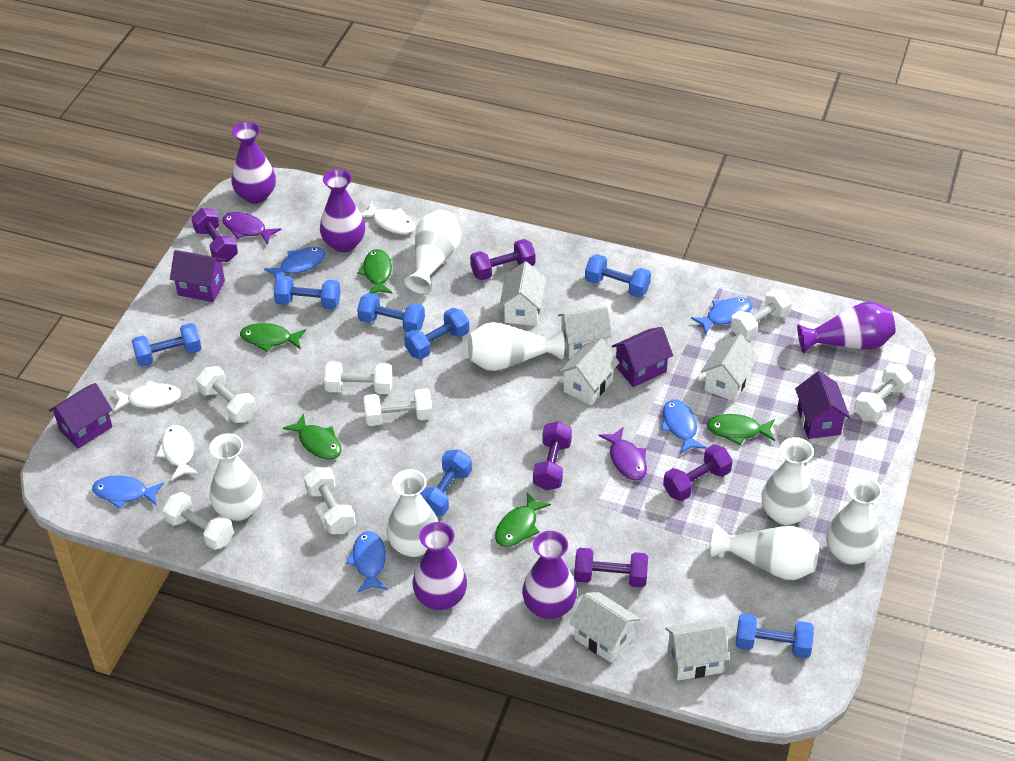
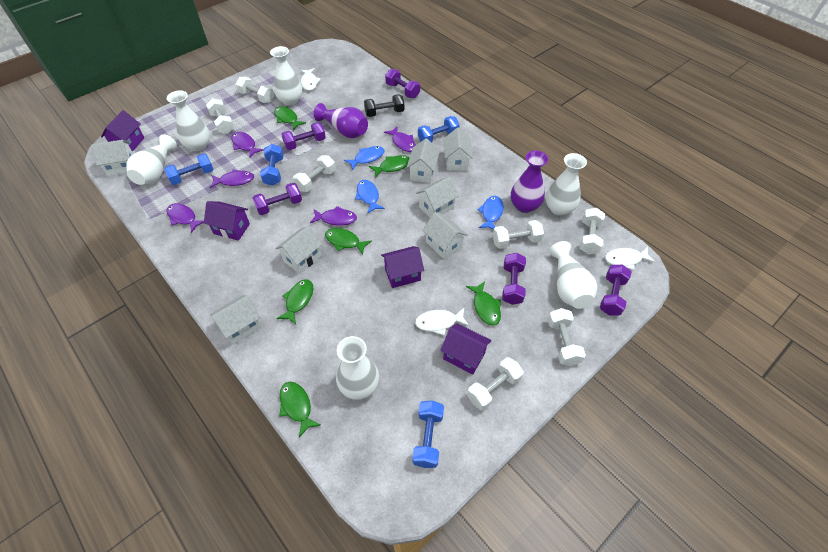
black dumbbell: none = 0 -> [364,94,404,117] = 1
blue dumbbell: [132,323,202,367] [274,275,341,309] [357,293,425,332] [404,308,469,359] [420,450,472,516] [585,254,651,297] [736,613,814,658] = 7 -> [164,153,214,185] [260,144,283,186] [412,400,444,468] [418,116,459,143] = 4
blue fish: [92,475,164,509] [264,247,326,279] [346,531,387,593] [661,399,706,454] [691,297,752,334] = 5 -> [344,146,385,170] [355,180,385,214] [477,196,504,230] = 3
green fish: [240,323,306,352] [283,413,341,460] [357,249,393,294] [495,492,551,547] [707,414,775,445] = 5 -> [274,106,306,130] [277,279,313,324] [279,382,321,437] [325,228,372,255] [369,155,409,177] [466,281,501,325] = 6
purple fish: [222,212,281,245] [598,427,647,480] = 2 -> [166,203,204,233] [210,169,254,188] [231,132,264,158] [310,206,357,226] [384,127,416,152] = 5
purple vase: [231,121,276,204] [320,169,365,252] [412,522,467,610] [522,531,577,619] [797,302,895,353] = 5 -> [314,103,368,138] [511,151,548,213] = 2
white house: [499,262,546,326] [558,306,612,359] [559,339,619,405] [570,592,640,663] [665,619,729,681] [701,334,759,402] = 6 -> [91,140,133,176] [210,295,262,345] [275,226,322,274] [407,139,440,183] [416,176,459,218] [423,212,468,260] [444,127,473,171] = 7
white vase: [210,433,262,521] [386,469,438,557] [404,210,461,294] [468,322,565,371] [711,524,819,580] [761,437,814,525] [826,476,882,564] = 7 -> [126,134,177,185] [167,90,210,151] [270,46,303,106] [336,336,379,400] [545,153,587,215] [549,241,597,309] = 6

